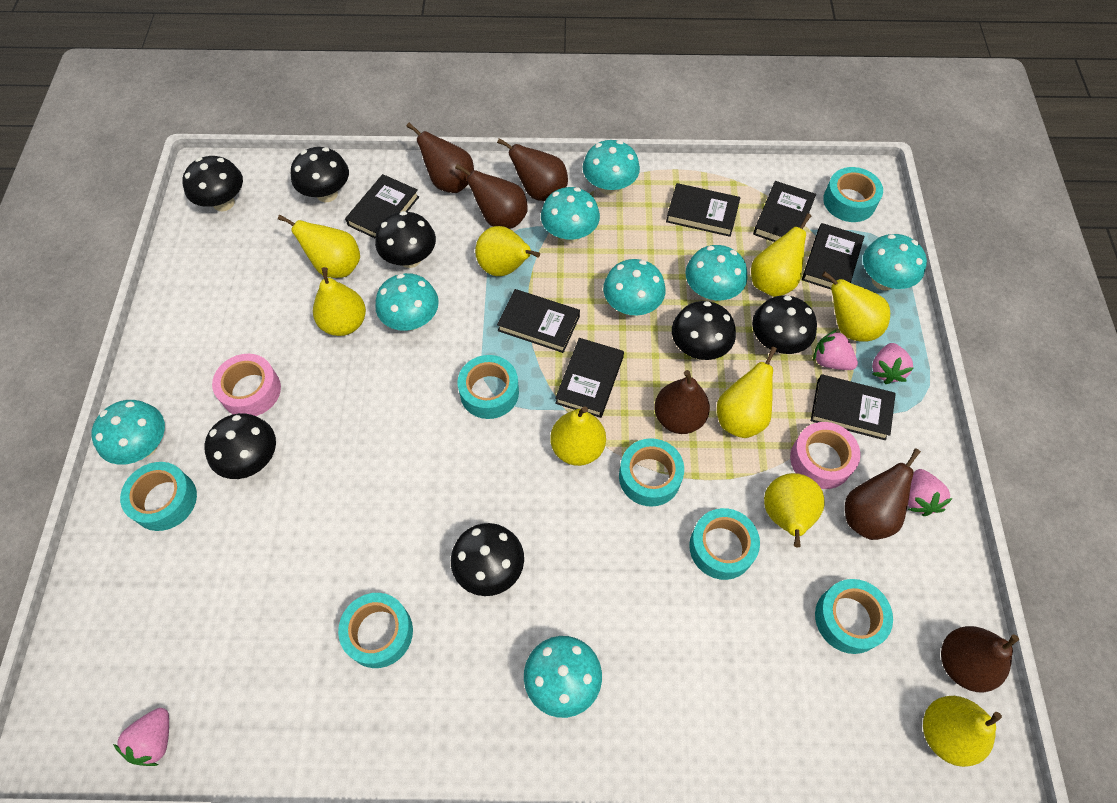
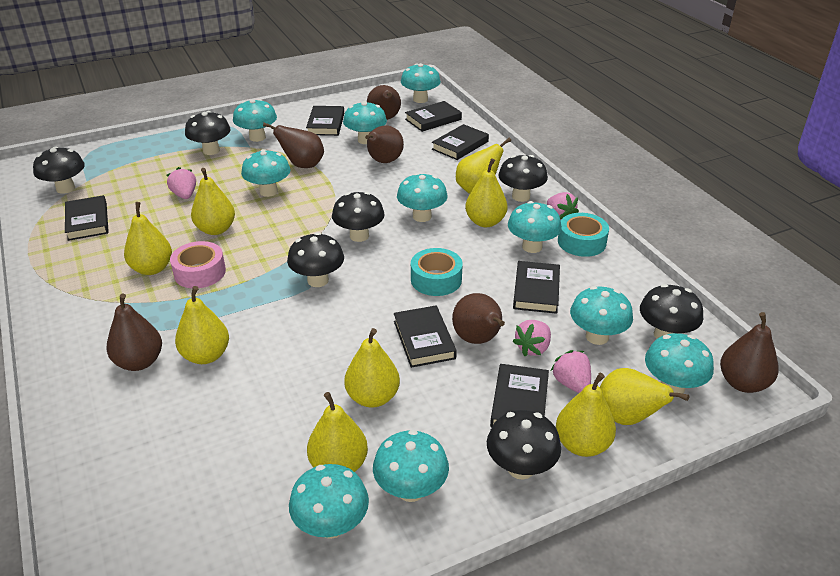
pink tape: [212,354,281,416] [790,422,860,489] = 2 -> [170,241,226,288] = 1
turquoise mushroom: [91,400,165,465] [375,273,439,331] [524,636,602,718] [541,187,600,243] [583,140,640,195] [603,259,666,316] [685,245,747,302] [863,234,927,291] = 8 -> [233,99,277,142] [241,149,291,197] [289,464,369,539] [343,101,387,144] [373,430,449,502] [397,173,448,222] [401,63,441,103] [508,201,562,253] [570,286,633,345] [645,333,714,394] = 10
turquoise tape: [120,462,197,531] [338,593,413,668] [458,355,519,419] [619,438,684,507] [689,508,760,580] [815,579,893,654] [823,167,883,222] = 7 -> [411,248,463,296] [558,213,609,257] = 2

